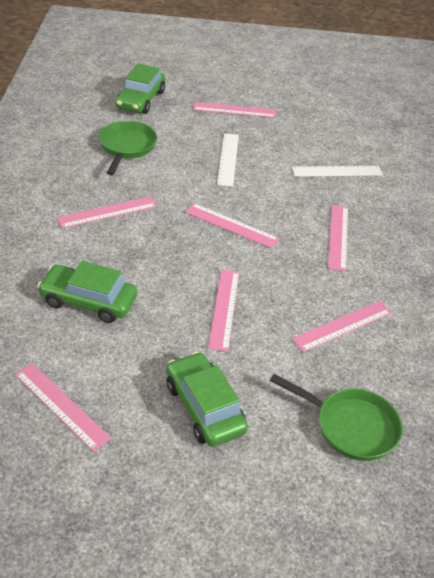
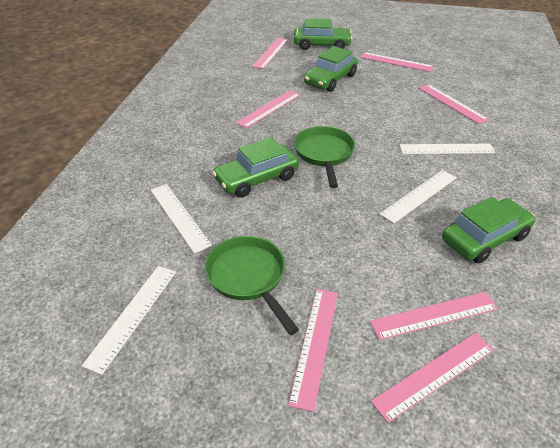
green car: [37,261,137,323] [115,63,165,114] [166,352,248,447] = 3 -> [212,137,299,197] [294,18,352,50] [304,46,358,92] [442,197,535,263] = 4
white ruler: [217,133,239,187] [292,166,383,177] = 2 -> [82,266,176,375] [151,184,212,254] [380,170,457,224] [400,144,495,154] = 4

